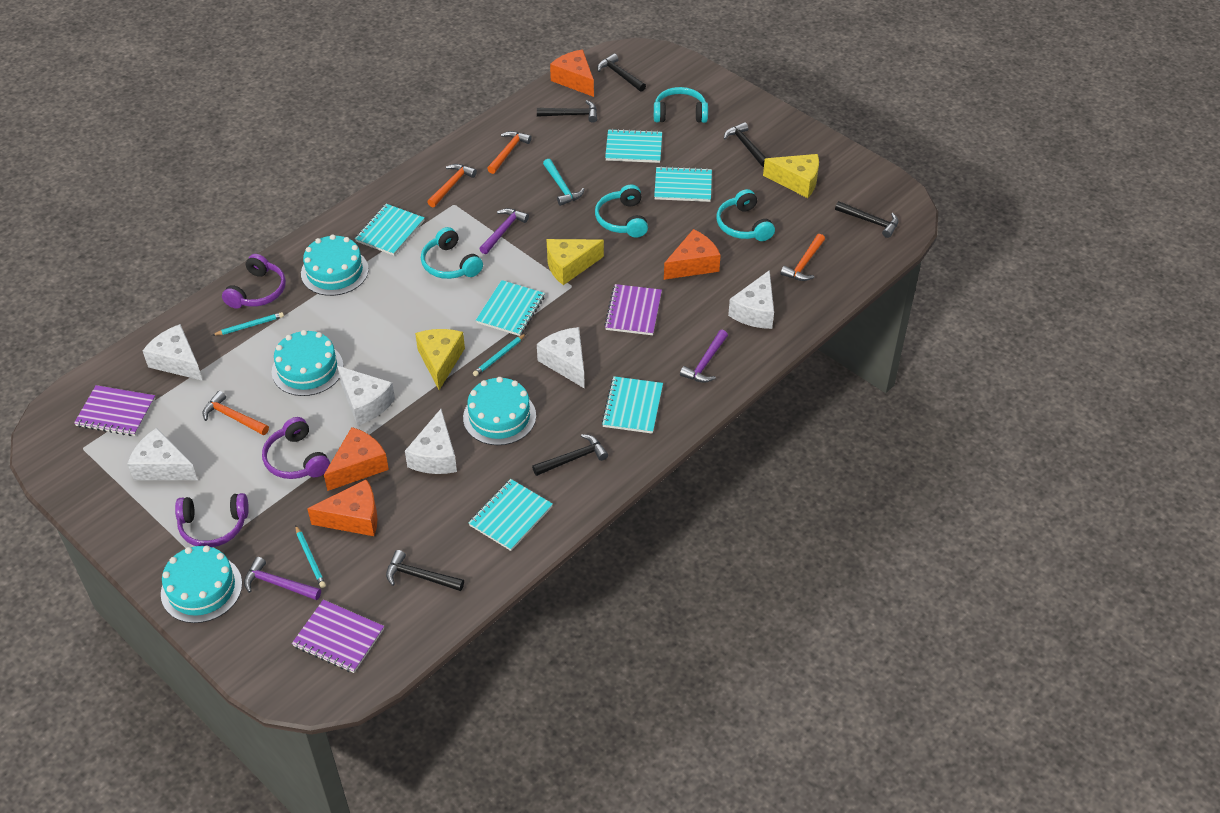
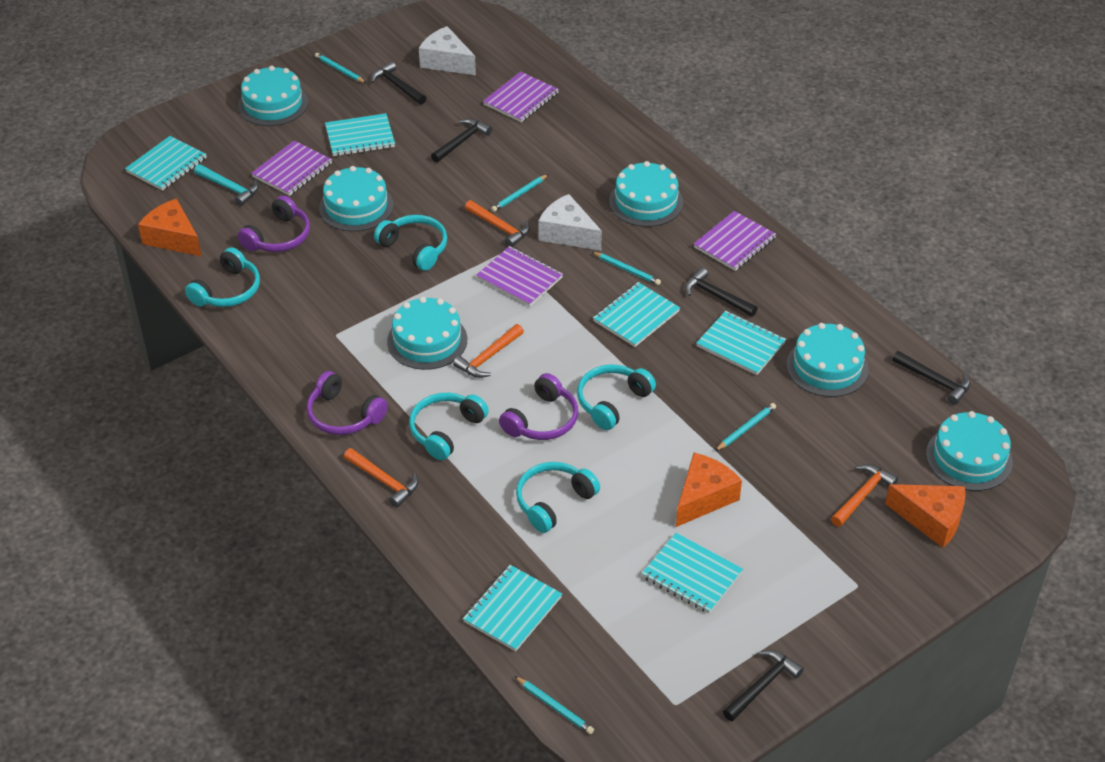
black hammer: [386,550,464,591] [532,434,608,476] [537,100,597,123] [597,53,646,92] [724,122,766,167] [835,201,898,238] = 6 -> [371,61,426,105] [431,118,492,163] [685,268,758,317] [723,650,804,721] [892,351,971,405] = 5
orange cheese: [307,479,378,536] [324,427,389,491] [550,49,594,97] [664,229,721,280] = 4 -> [138,198,202,257] [676,453,742,527] [885,484,966,548] = 3
purple hammer: [244,557,321,600] [479,208,529,254] [680,330,728,383] = 3 -> none = 0
purple notebook: [74,385,156,436] [292,599,384,673] [604,284,662,335] = 3 -> [251,140,332,196] [476,246,563,307] [483,72,559,122] [694,211,776,271] = 4
turquoise cake: [161,546,242,623] [272,330,343,396] [301,234,369,296] [463,377,536,445] = 4 -> [238,66,308,126] [319,166,394,232] [387,297,467,370] [609,161,683,227] [787,323,869,397] [926,411,1013,491] = 6
turquoise headphones: [421,227,483,279] [595,185,648,238] [654,87,708,123] [717,189,775,241] = 4 -> [185,247,260,307] [374,215,447,271] [409,393,489,460] [516,462,600,533] [577,365,656,430] = 5
turquoise pencil: [212,312,284,336] [295,525,326,588] [473,334,526,376] = 3 -> [315,53,366,83] [491,174,548,212] [514,676,594,734] [592,252,661,285] [715,403,776,451] = 5
white cheese: [127,428,198,480] [143,324,203,381] [337,366,395,426] [405,409,457,474] [537,327,585,389] [728,270,774,329] = 6 -> [419,26,476,75] [538,194,602,251] = 2
yellow cheese: [415,329,465,390] [547,239,604,285] [763,154,819,198] = 3 -> none = 0

